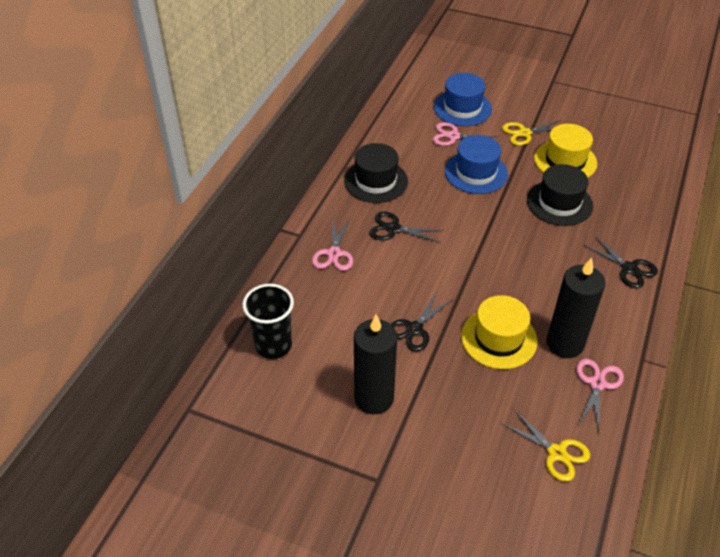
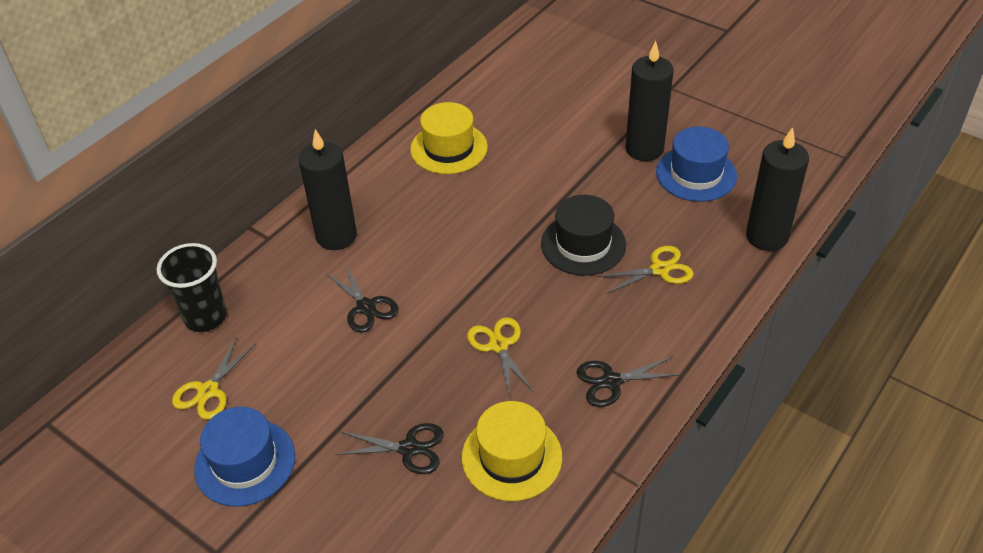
black candle: [354,315,397,414] [547,257,606,358] = 2 -> [299,129,357,250] [625,41,674,161] [746,127,809,251] = 3
black hat: [344,143,408,203] [527,164,593,226] = 2 -> [541,195,626,276] = 1
pink scissors: [312,218,353,271] [433,122,499,146] [576,359,624,432] = 3 -> none = 0
yellow scissors: [501,410,590,482] [502,120,561,146] = 2 -> [172,337,256,420] [467,317,534,397] [597,246,693,294] = 3

